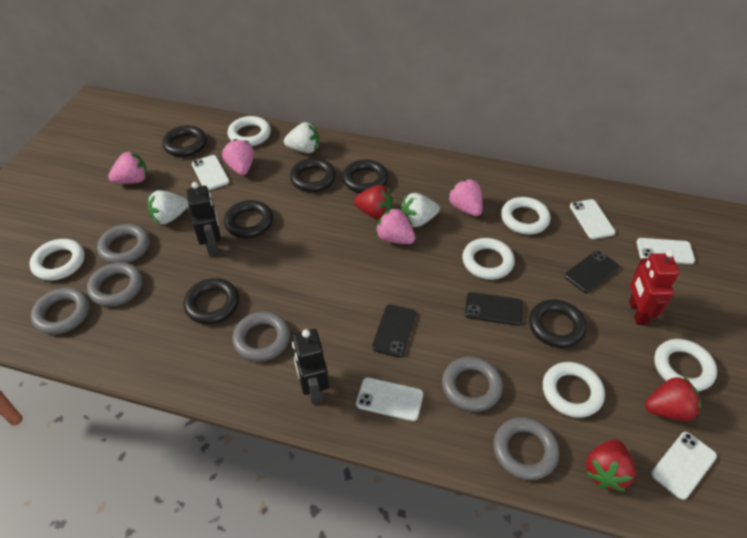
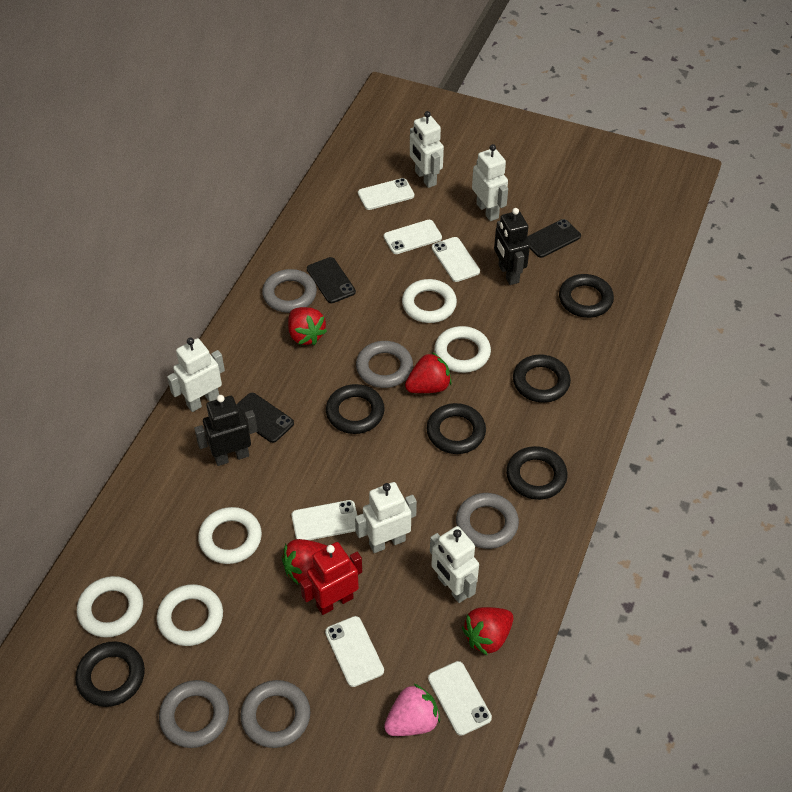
grey ring: [31,287,90,335] [87,262,143,307] [97,224,150,263] [232,312,290,362] [442,357,503,412] [493,417,559,480] = 6 -> [159,680,229,748] [240,680,310,748] [262,269,317,313] [356,341,413,388] [456,493,519,549] = 5
pink strawberry: [108,151,147,184] [222,139,254,175] [375,207,416,244] [448,179,483,216] = 4 -> [384,684,440,736] = 1
red strawberry: [354,185,393,219] [586,439,636,492] [645,377,701,421] = 3 -> [282,539,327,584] [288,307,327,345] [405,352,452,393] [462,607,513,656] = 4
white phone: [192,155,230,191] [356,377,423,421] [570,199,616,239] [637,238,695,264] [651,432,717,500] = 5 -> [292,500,358,540] [325,616,384,687] [358,178,414,210] [384,220,442,254] [428,661,492,736] [432,237,480,282] = 6
white ring: [29,239,85,281] [228,116,271,146] [462,238,515,280] [501,197,551,235] [543,362,605,418] [654,339,717,391] = 6 -> [77,576,143,638] [157,584,223,646] [198,507,262,564] [402,279,457,323] [434,326,491,373] = 5
white robot: none = 0 -> [167,338,225,412] [355,482,417,553] [410,111,444,188] [430,526,479,603] [472,144,508,221] = 5
white strawberry: [148,190,188,224] [284,122,319,153] [400,193,440,227] = 3 -> none = 0

